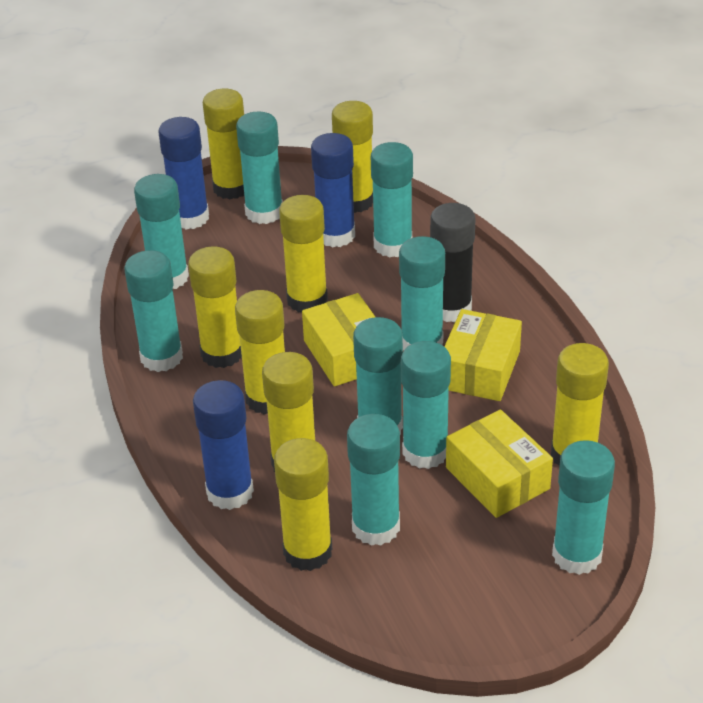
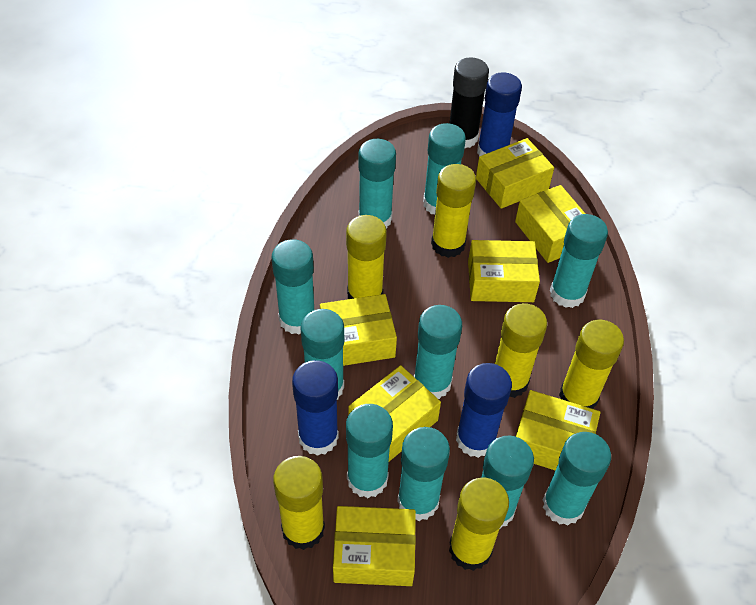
turquoise glue stick: [124,250,183,372] [134,174,189,289] [236,111,283,224] [347,414,400,546] [353,317,403,435] [371,142,413,257] [399,236,445,351] [401,341,451,469] [552,440,615,575] = 9 -> [271,239,315,335] [300,309,344,400] [346,404,393,498] [358,139,396,229] [397,427,450,521] [414,305,462,399] [423,123,466,214] [481,435,534,529] [543,432,611,525] [550,214,608,308] = 10
yellow box: [302,293,375,386] [444,309,522,401] [446,409,553,518] = 3 -> [320,294,397,366] [333,506,416,586] [349,365,441,461] [468,240,540,302] [476,138,554,209] [515,185,585,263] [516,390,600,470] = 7
yellow glue stick: [188,246,242,368] [203,89,244,199] [235,290,285,414] [262,352,315,472] [274,438,332,571] [279,195,328,312] [332,101,373,213] [551,343,609,467] = 8 -> [273,456,325,550] [346,215,387,299] [431,164,476,258] [449,477,509,571] [495,303,547,398] [559,320,624,409] = 6

